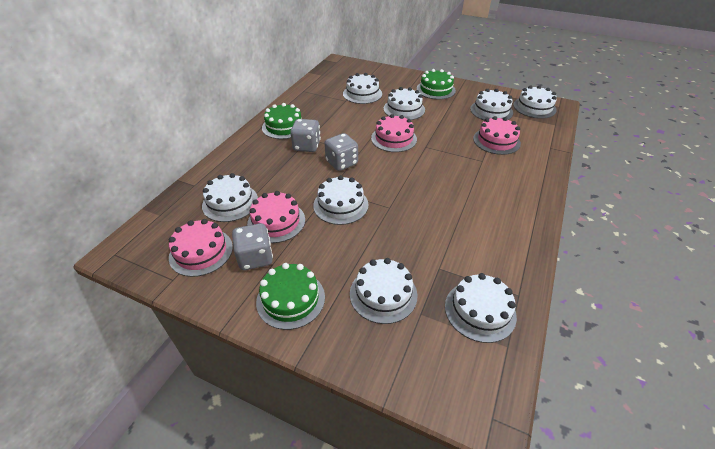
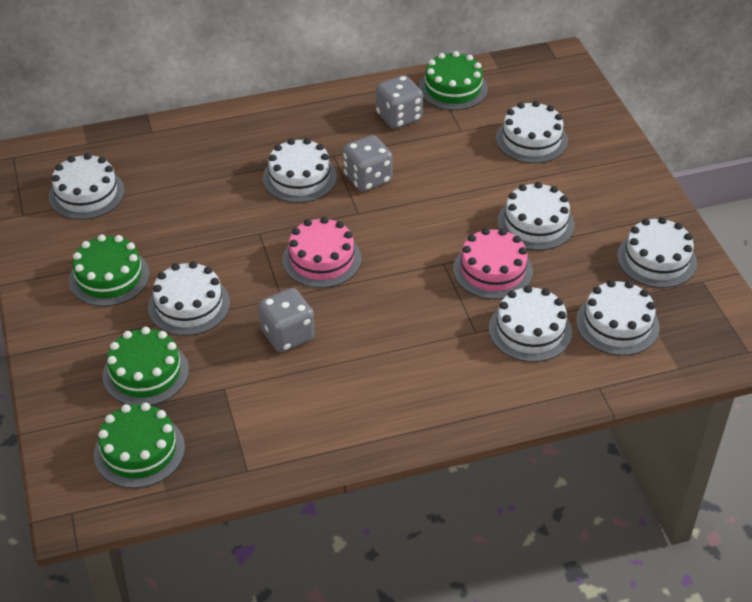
green cake: [256,263,325,330] [262,103,302,139] [417,69,456,99] = 3 -> [69,234,150,307] [94,403,185,488] [102,327,189,406] [419,51,488,110] = 4
pink cake: [169,219,233,277] [247,191,305,243] [371,114,417,152] [473,116,521,155] = 4 -> [283,217,361,288] [453,228,533,300] = 2

